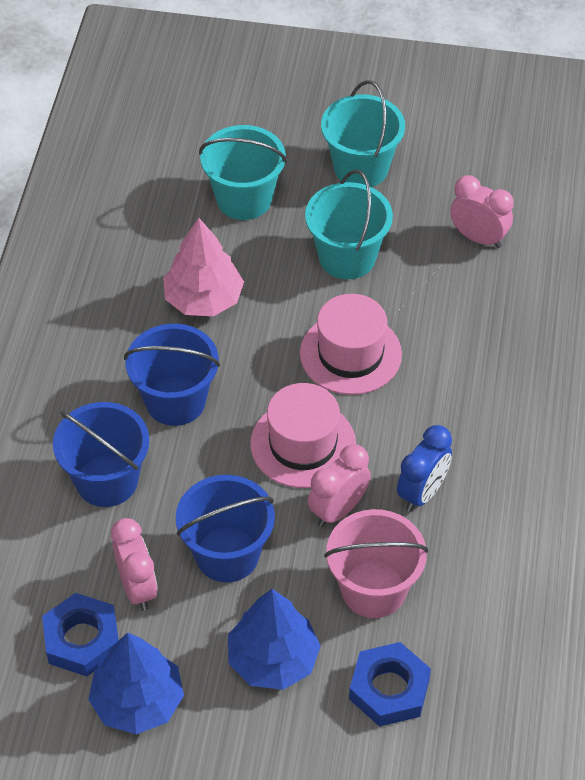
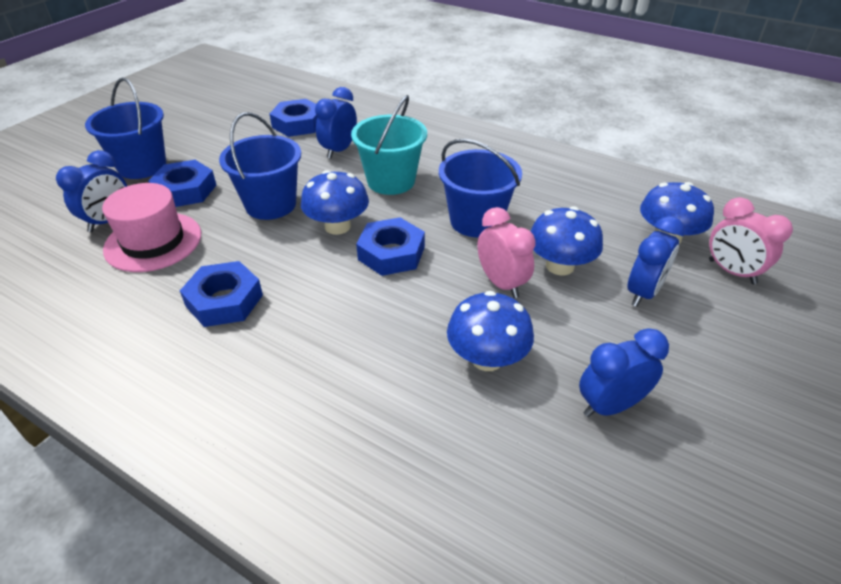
blue clock: [397,425,452,512] = 1 -> [56,150,127,232] [315,87,357,159] [579,328,669,417] [627,216,685,307] = 4
blue mushroom: none = 0 -> [301,170,369,235] [447,291,534,371] [531,206,603,275] [640,182,714,244] = 4
blue nut: [42,593,119,676] [349,642,431,727] = 2 -> [148,160,216,207] [180,261,263,327] [270,99,317,137] [356,217,425,276] = 4
blue tree: [88,632,184,734] [228,589,321,690] = 2 -> none = 0
pink bucket: [324,509,428,618] = 1 -> none = 0
pink clock: [111,518,158,611] [308,444,371,527] [450,175,513,248] = 3 -> [478,207,536,298] [709,197,793,284] = 2
pink hat: [250,383,356,488] [300,294,402,395] = 2 -> [102,183,201,272] = 1
pink tree: [163,218,244,316] = 1 -> none = 0
turquoise bucket: [199,125,287,220] [305,169,393,279] [321,80,405,187] = 3 -> [351,95,427,195] = 1

